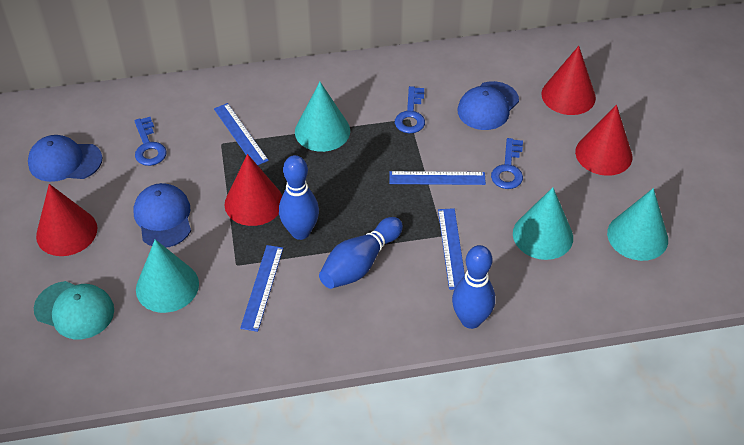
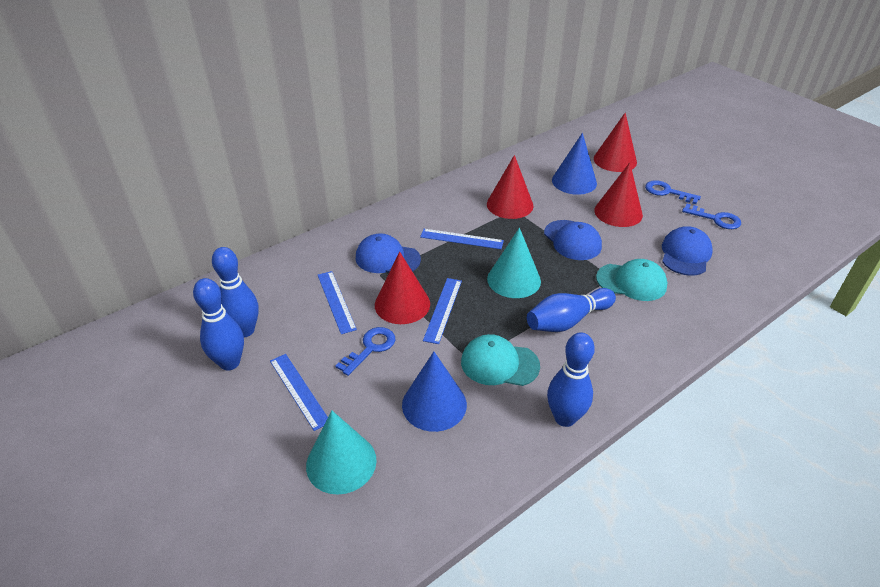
blue bowling pin: [279,155,319,240] [319,217,403,289] [452,245,495,329] = 3 -> [193,278,244,371] [212,247,259,337] [527,288,616,332] [547,332,595,427] = 4
blue cone: none = 0 -> [402,352,467,432] [552,133,597,195] = 2
turquoise cap: [34,281,114,339] = 1 -> [461,334,540,386] [596,259,668,301] = 2
turquoise cone: [136,239,199,313] [295,82,350,152] [513,187,573,260] [607,188,668,261] = 4 -> [306,410,377,495] [487,228,541,298] = 2

